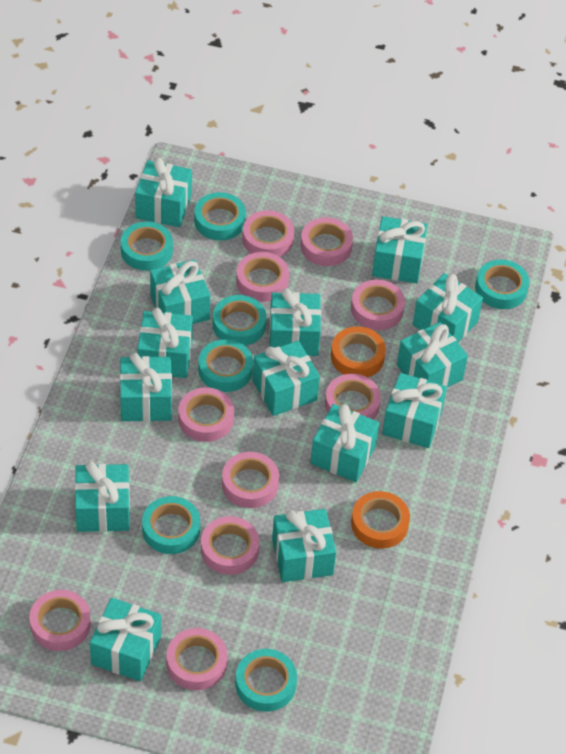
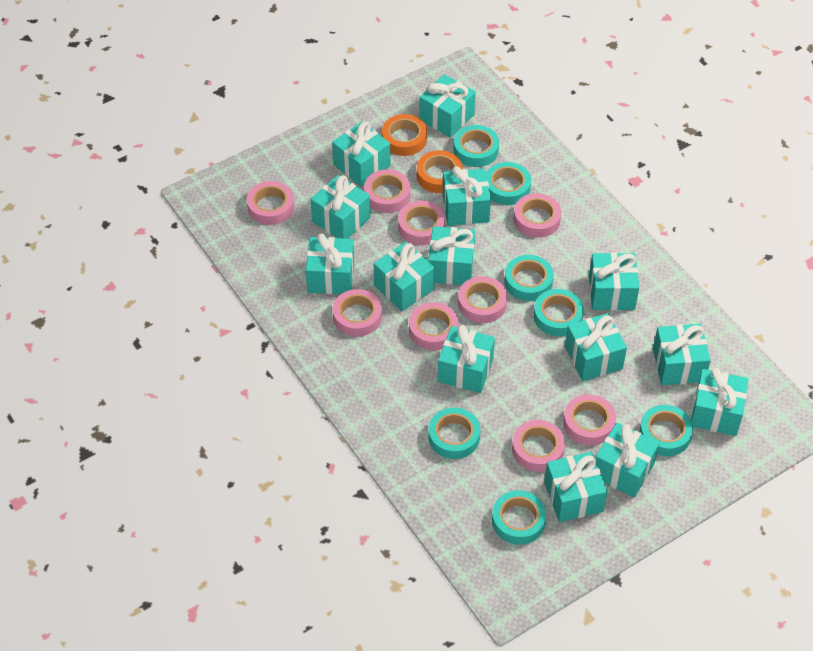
pink tape: [29,590,91,651] [166,628,227,690] [178,387,234,442] [201,516,259,575] [222,452,279,508] [236,252,289,302] [242,210,294,257] [301,217,353,266] [325,374,381,420] [351,280,405,330] = 10 -> [247,181,294,225] [333,289,382,337] [364,169,410,213] [398,201,445,245] [409,302,458,350] [458,276,507,323] [512,420,565,472] [514,193,561,238] [563,394,616,445] = 9

